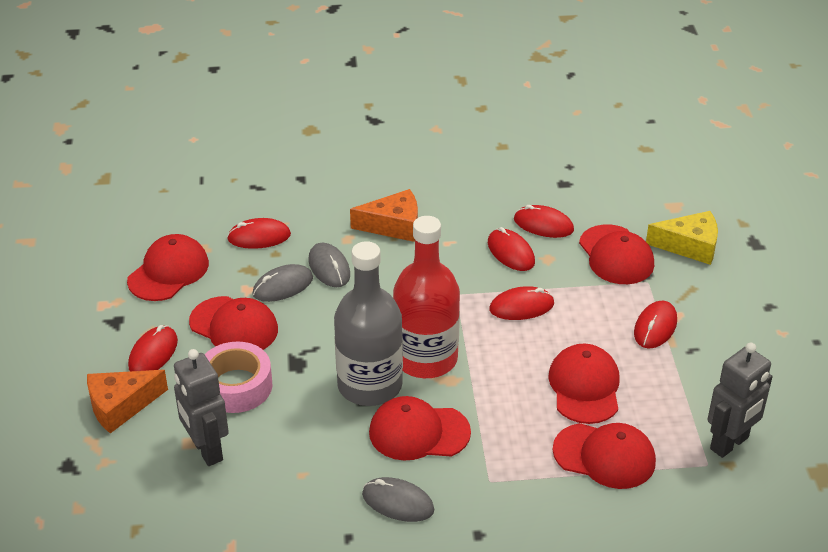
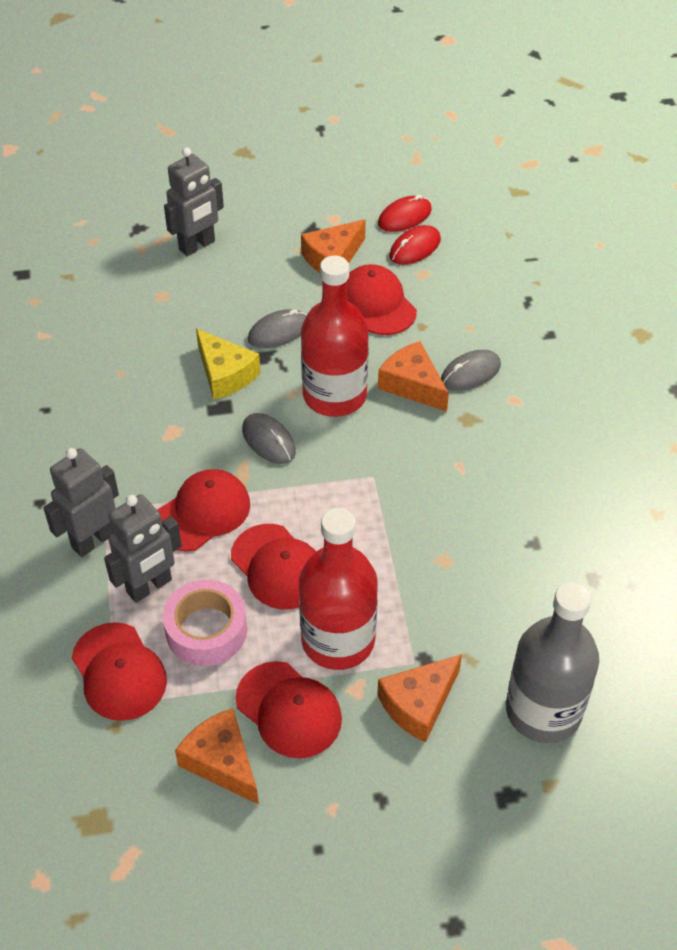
grey robot: [174,349,229,466] [708,342,772,458] = 2 -> [43,448,119,557] [104,494,182,603] [164,147,224,256] = 3
orange cheese: [87,370,168,433] [350,189,418,242] = 2 -> [175,708,259,805] [301,219,366,273] [377,654,462,743] [378,341,449,412] = 4
red bottle: [393,216,460,378] = 1 -> [299,508,378,670] [301,256,369,417] = 2
red cap: [127,234,209,301] [189,296,278,350] [369,396,471,461] [548,344,620,424] [553,423,656,489] [579,224,654,284] = 6 -> [72,622,167,721] [157,469,250,551] [231,524,316,609] [236,661,342,758] [347,264,417,335] = 5
red mouse: [128,325,178,371] [227,218,291,249] [488,227,535,271] [489,286,554,320] [514,205,574,238] [634,301,677,348] = 6 -> [378,195,432,232] [389,225,441,265] = 2

